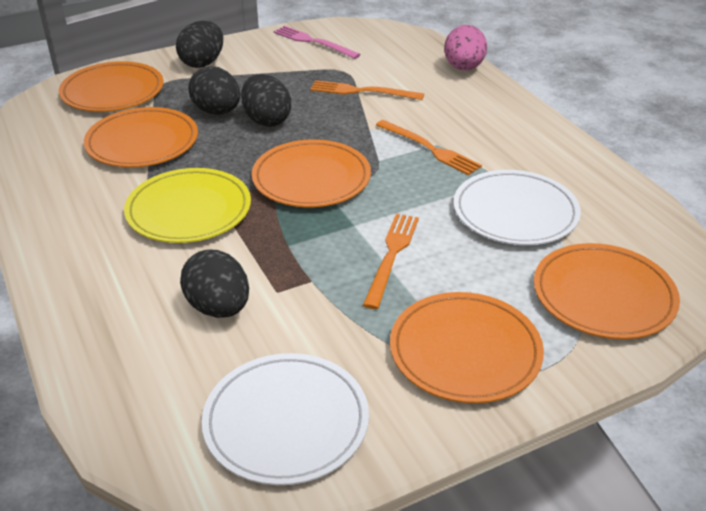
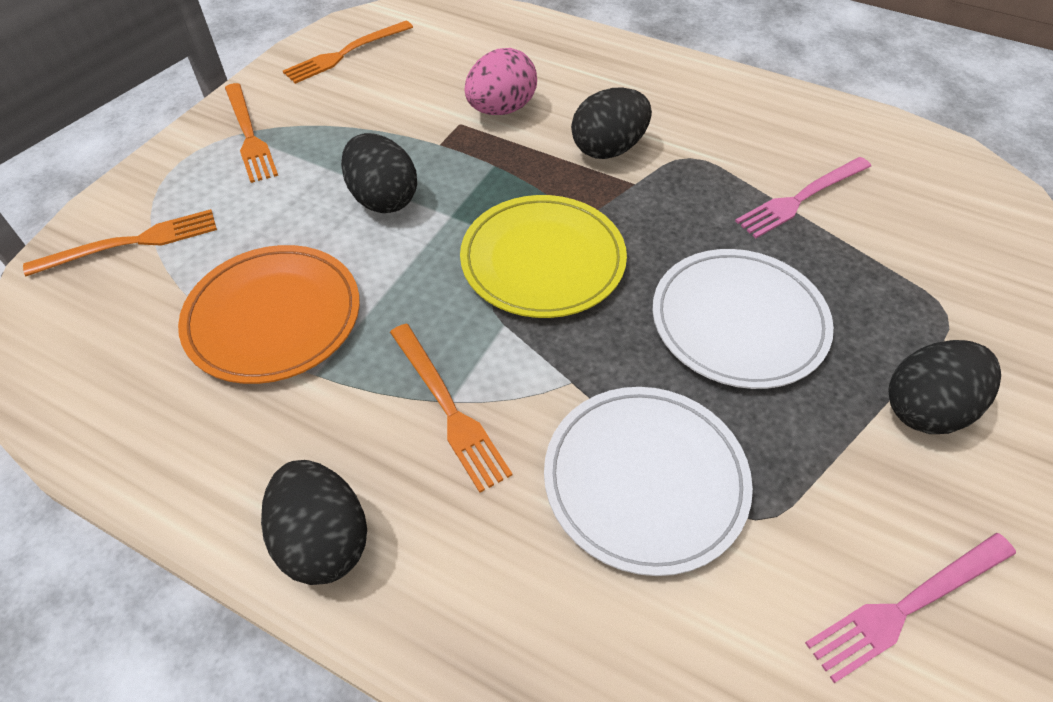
orange fork: [310,80,424,100] [363,214,419,309] [376,120,482,175] = 3 -> [23,209,217,276] [225,83,278,183] [283,21,413,84] [390,324,512,493] = 4
orange plate: [59,61,164,112] [84,107,198,167] [252,139,371,207] [390,292,544,403] [534,243,680,339] = 5 -> [178,245,360,384] = 1
pink fork: [273,26,361,59] = 1 -> [735,157,871,238] [805,533,1016,683] = 2

